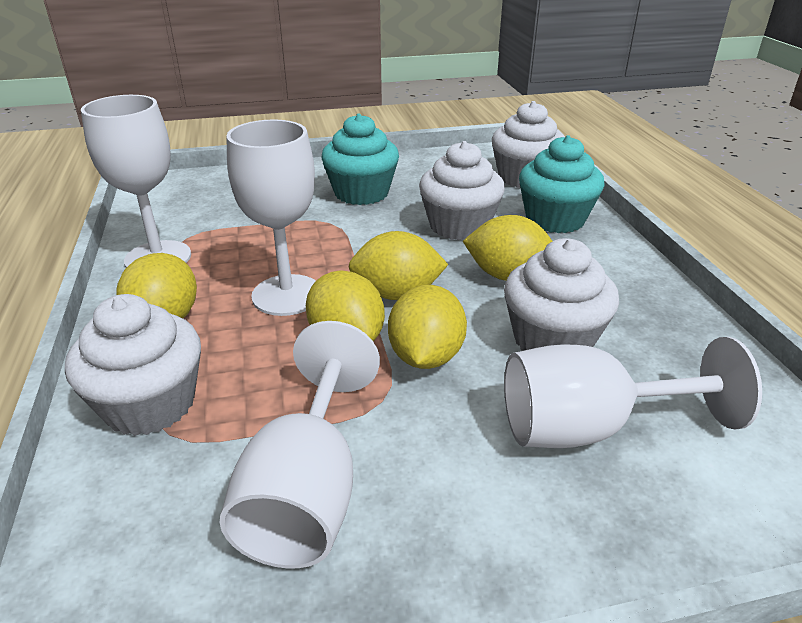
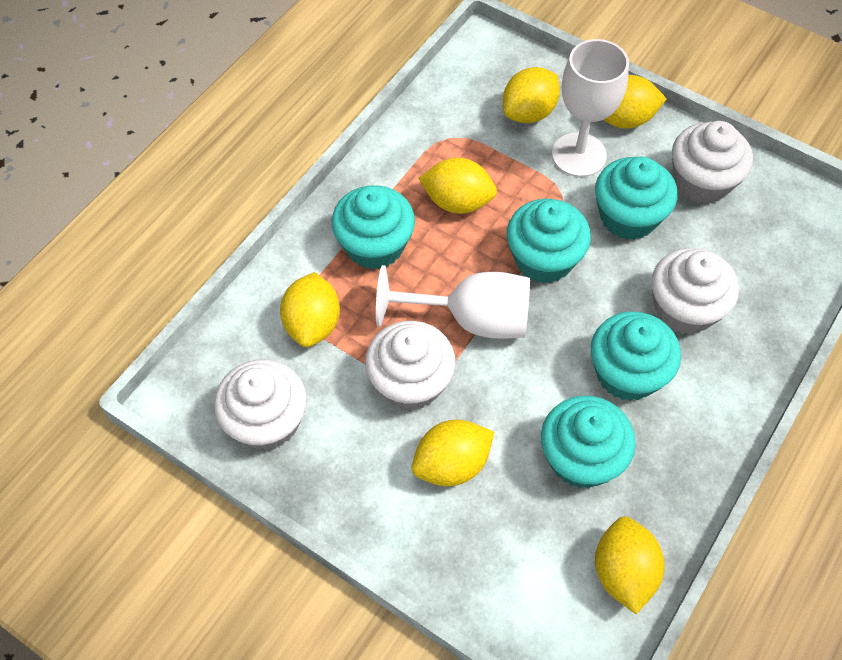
turquoise cupcake: [321,114,399,205] [519,135,605,233] = 2 -> [332,185,415,270] [507,199,591,283] [541,396,636,488] [591,311,681,401] [595,157,677,240] = 5
white goblet: [81,95,191,268] [220,321,380,568] [226,119,316,316] [504,337,762,448] = 4 -> [376,265,530,339] [552,39,629,177] = 2
yellow lemon: [116,253,197,318] [306,271,385,341] [348,231,449,300] [388,285,467,369] [463,215,552,281] = 5 -> [280,272,340,347] [412,420,494,486] [419,158,497,214] [503,67,560,123] [595,517,665,614] [604,75,667,129] = 6

